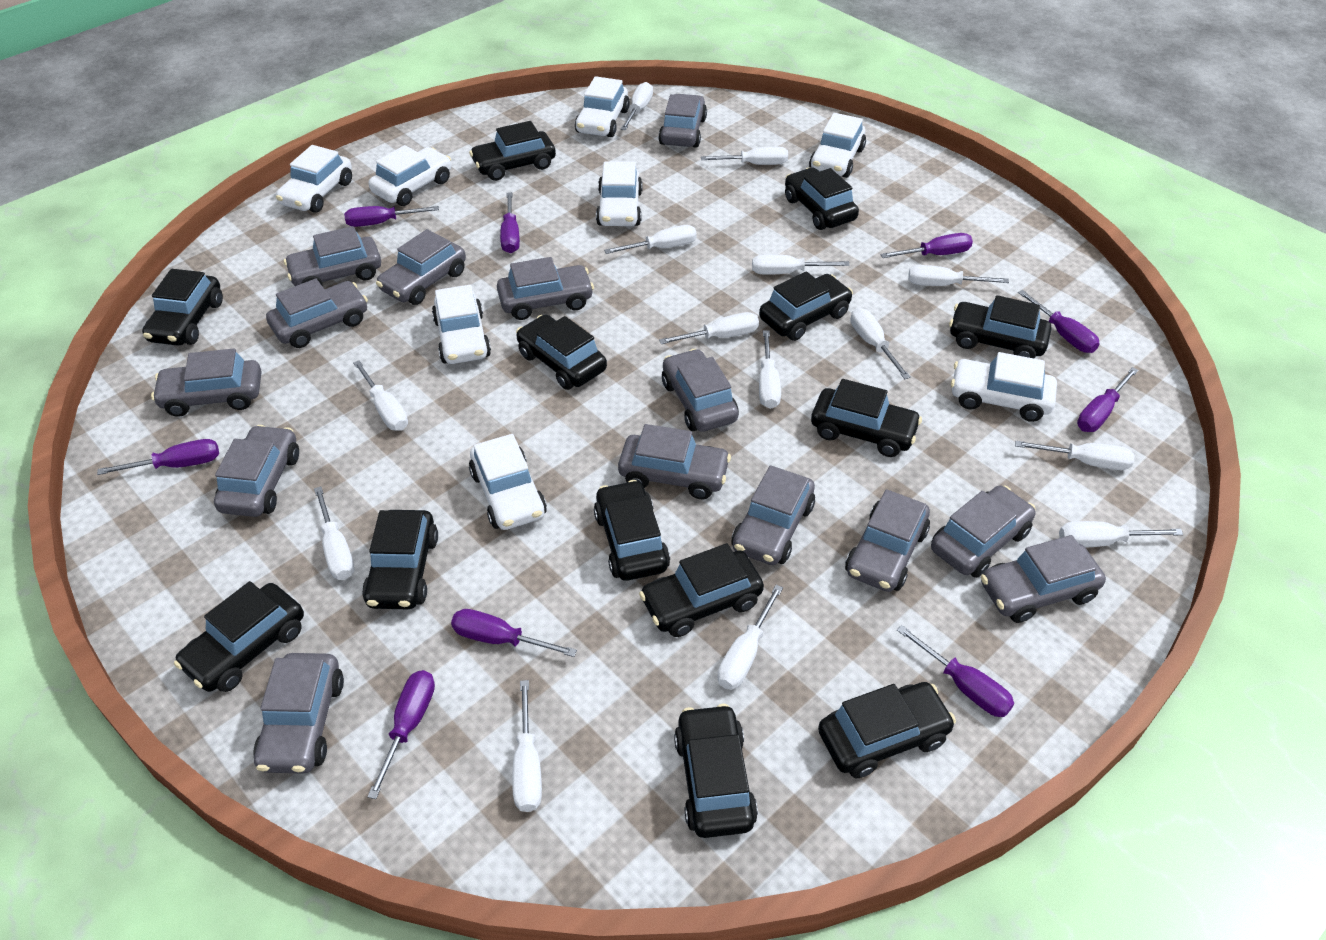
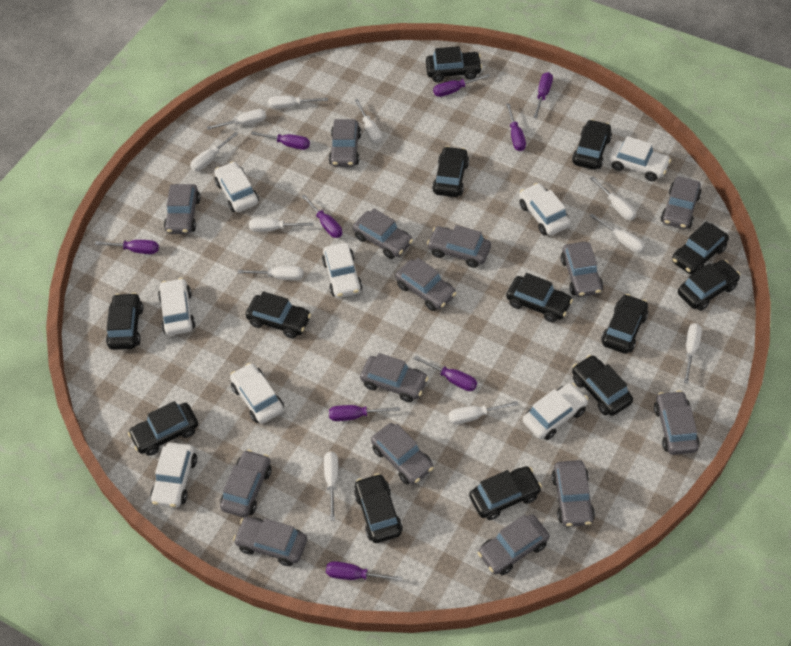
white screwdriver: [314,486,354,580] [353,360,408,431] [512,680,542,812] [604,225,697,254] [621,82,653,130] [659,312,759,344] [701,147,788,165] [718,585,783,690] [752,254,850,275] [759,330,781,409] [851,308,911,379] [908,265,1009,286] [1015,441,1135,470] [1059,521,1183,548] = 14 -> [190,132,238,171] [207,109,267,130] [238,266,303,280] [249,218,313,232] [268,96,328,109] [324,451,339,521] [355,99,382,144] [448,401,519,424] [590,177,636,220] [590,214,645,253] [684,323,702,384] = 11

